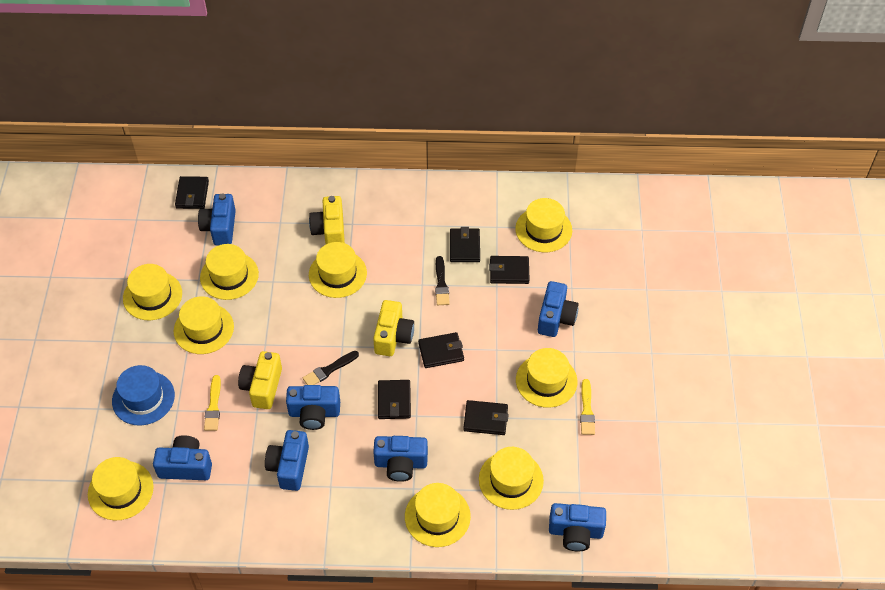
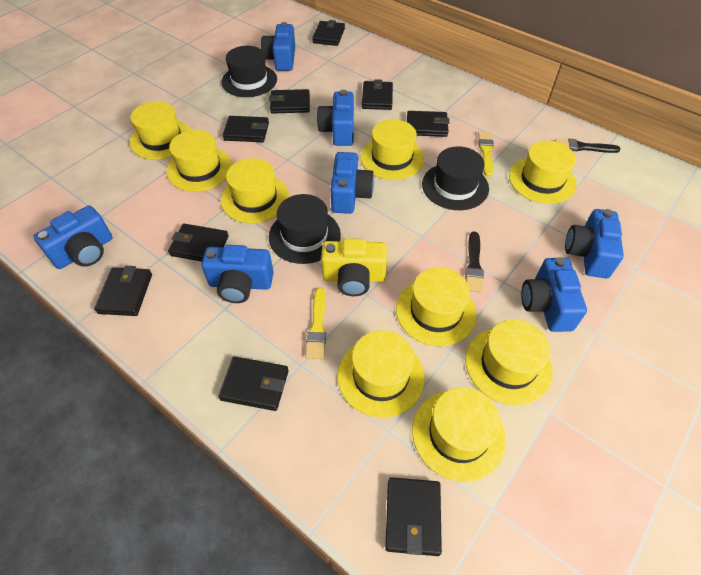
black hat: none = 0 -> [221,46,277,97] [269,194,341,264] [422,146,489,210] = 3
black wallet: [175,176,209,209] [378,380,411,419] [418,332,464,368] [450,227,480,262] [463,400,509,435] [489,256,530,284] = 6 -> [94,266,152,316] [168,224,229,262] [219,357,289,411] [223,116,269,142] [269,89,310,114] [312,20,345,46] [362,79,393,110] [385,477,442,556] [407,111,449,137] = 9
blue hat: [112,365,175,426] = 1 -> none = 0
yellow camera: [238,351,282,409] [309,196,345,244] [373,300,414,356] = 3 -> [321,238,387,296] = 1

